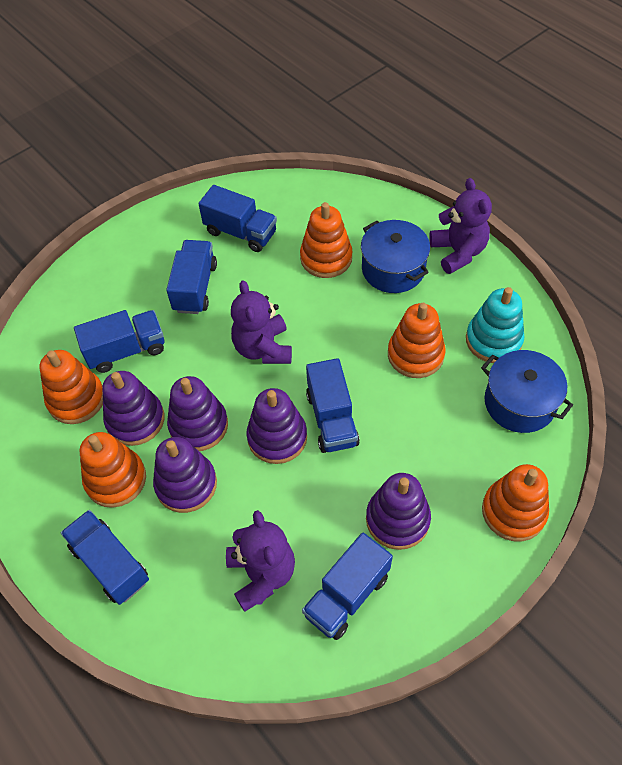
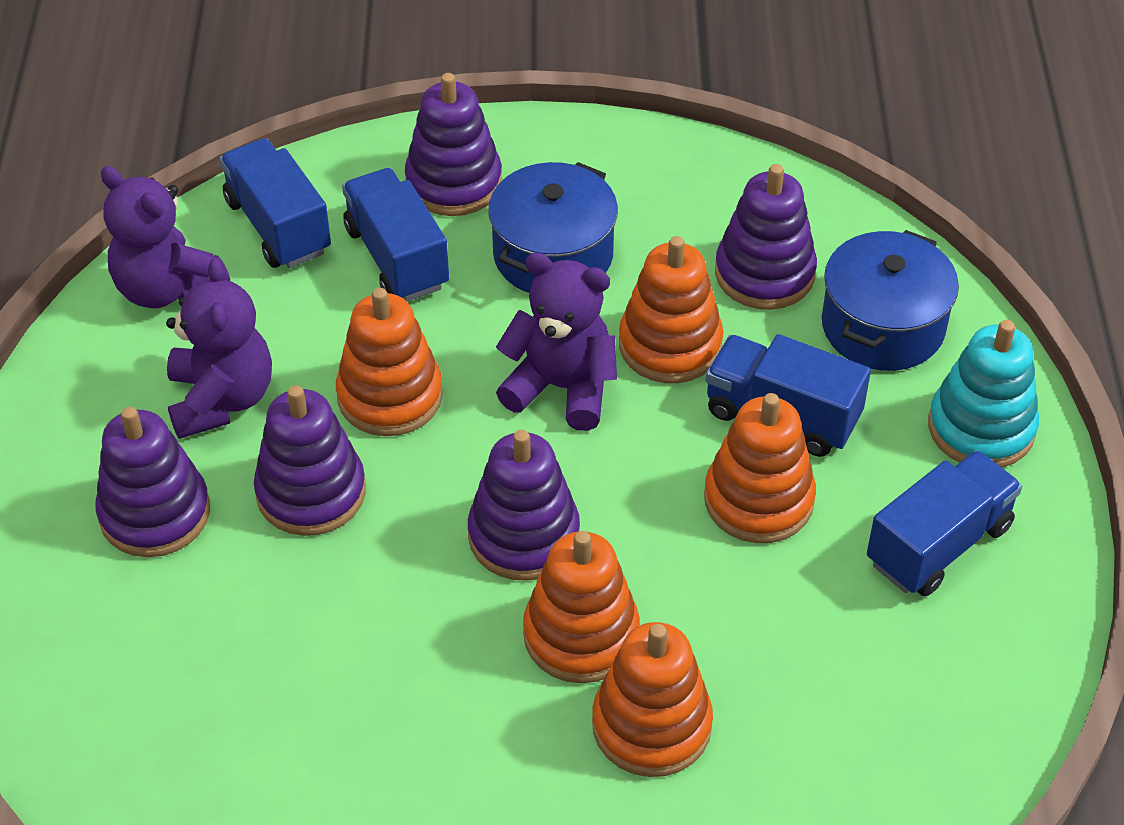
blue truck: [61,510,149,605] [74,310,164,373] [166,240,217,314] [198,185,277,252] [302,532,393,640] [306,358,360,453] = 6 -> [220,138,331,268] [342,168,449,301] [706,334,871,457] [867,450,1022,596] = 4

